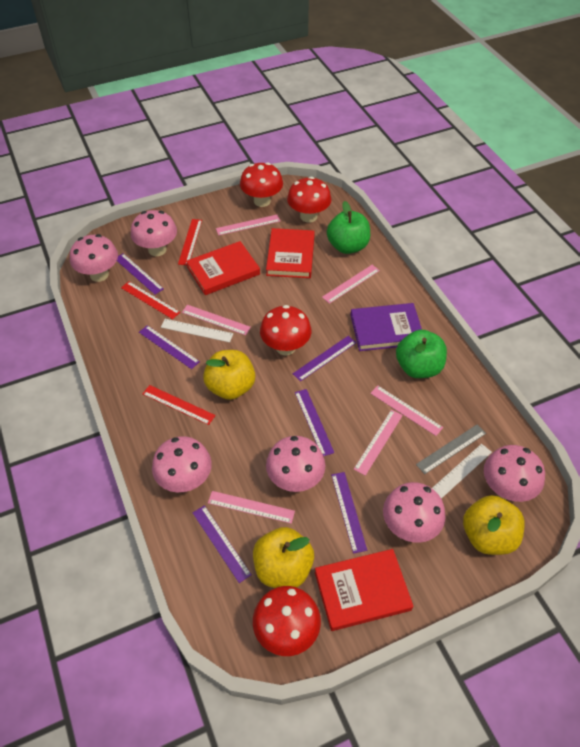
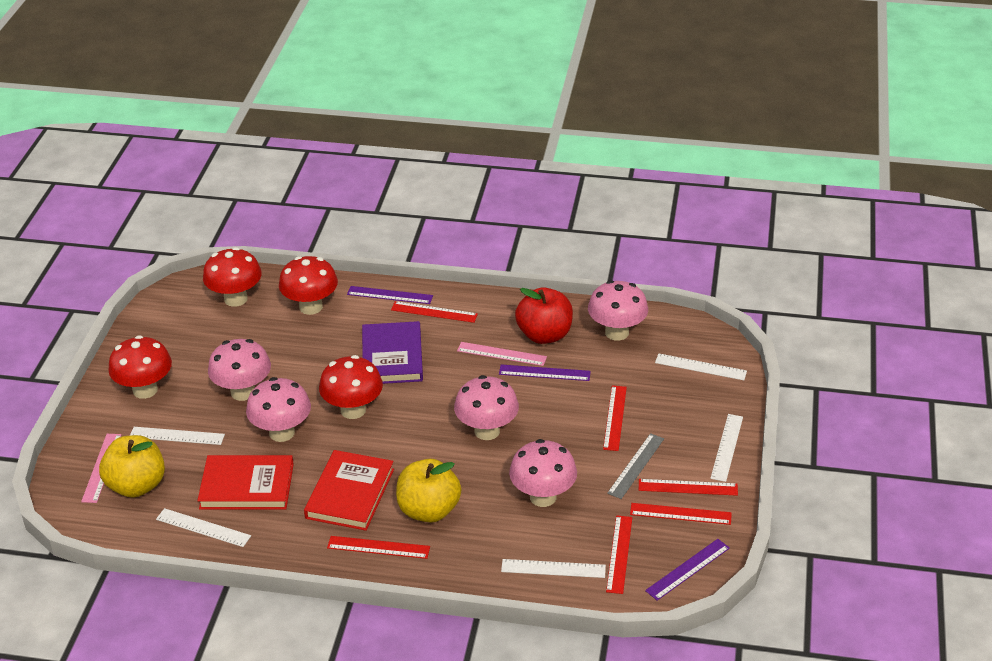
green apple: [327,201,370,254] [396,330,447,378] = 2 -> none = 0
pink mushroom: [70,234,118,282] [131,210,177,256] [152,436,212,492] [266,436,325,492] [383,482,446,543] [484,445,545,502] = 6 -> [208,339,271,401] [246,377,311,442] [454,375,519,440] [509,439,577,507] [588,280,648,341] = 5
pink ruler: [182,305,251,335] [208,491,295,524] [216,215,280,235] [322,265,380,304] [354,410,403,476] [370,386,443,436] = 6 -> [81,434,122,503] [457,342,547,366] = 2
purple ruler: [117,253,164,295] [139,325,200,369] [193,505,252,583] [292,336,356,381] [295,389,334,456] [331,472,367,554] = 6 -> [347,286,433,304] [499,364,591,381] [645,539,730,601] = 3
red apple: none = 0 -> [515,287,573,344] = 1
red book: [186,241,260,295] [266,228,315,278] [315,549,413,631] = 3 -> [197,455,294,510] [304,450,394,531] = 2
red ruler: [121,281,180,319] [143,385,216,425] [178,219,202,266] = 3 -> [327,536,430,559] [391,301,478,323] [603,385,627,451] [606,515,632,594] [630,503,732,525] [639,479,738,496] = 6
white ruler: [161,319,234,342] [432,444,492,499] = 2 -> [130,427,225,445] [156,508,251,547] [501,559,606,578] [655,353,747,380] [710,414,743,482] = 5
yellow apple: [203,350,255,400] [253,527,314,588] [463,495,525,555] = 3 -> [99,435,165,498] [396,459,461,523] = 2

